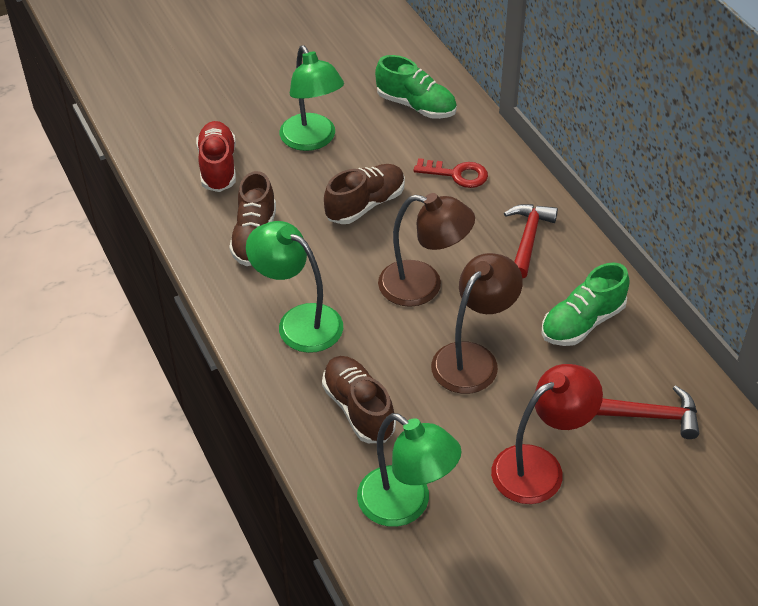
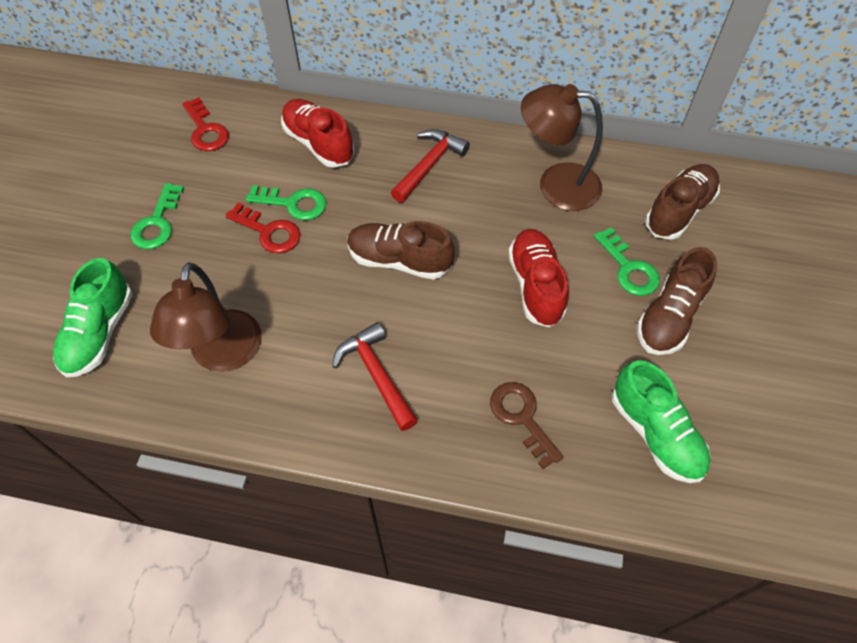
brown key: none = 0 -> [490,382,563,469] = 1
green key: none = 0 -> [130,183,184,249] [246,185,326,221] [594,227,660,296] = 3
green lamp: [246,221,343,353] [279,46,344,151] [357,413,462,527] = 3 -> none = 0
red key: [414,158,488,188] = 1 -> [182,97,229,151] [225,202,300,253] = 2
red lamp: [491,364,603,504] = 1 -> none = 0
red shoe: [196,121,236,192] = 1 -> [281,99,354,168] [508,229,569,327] = 2

